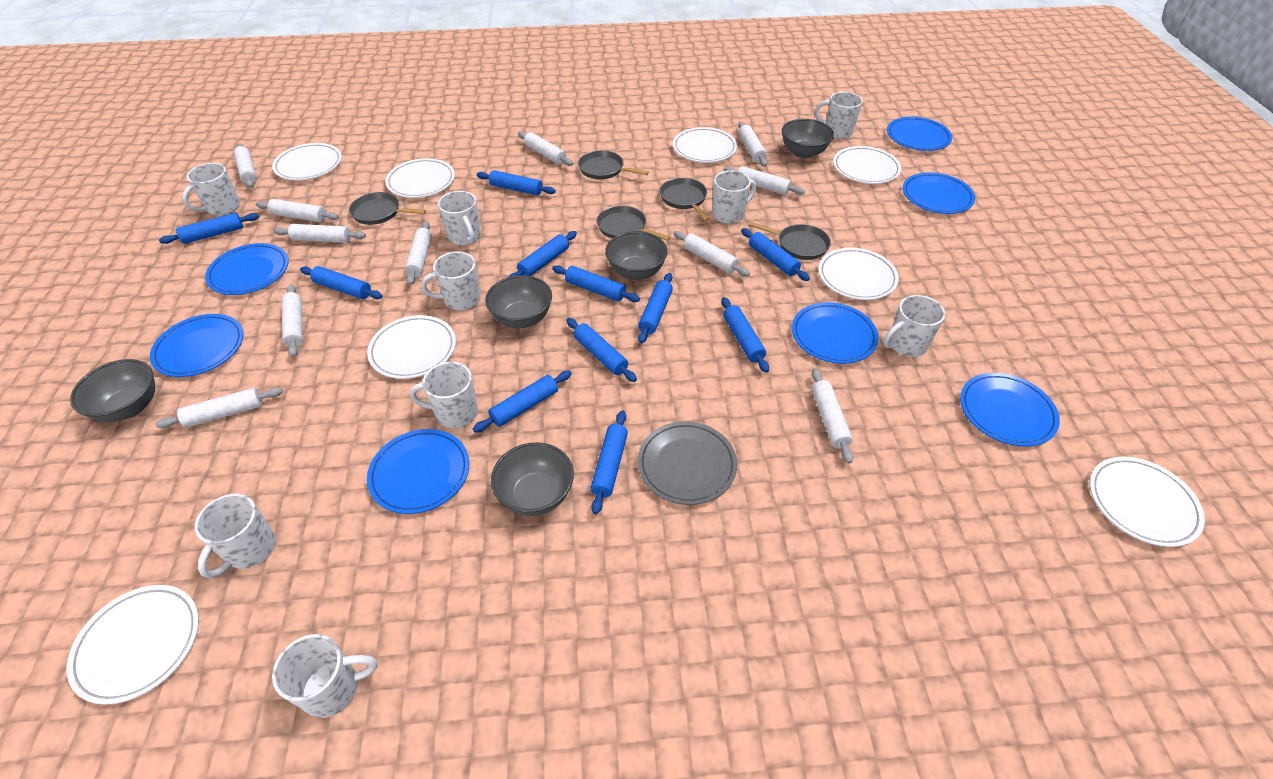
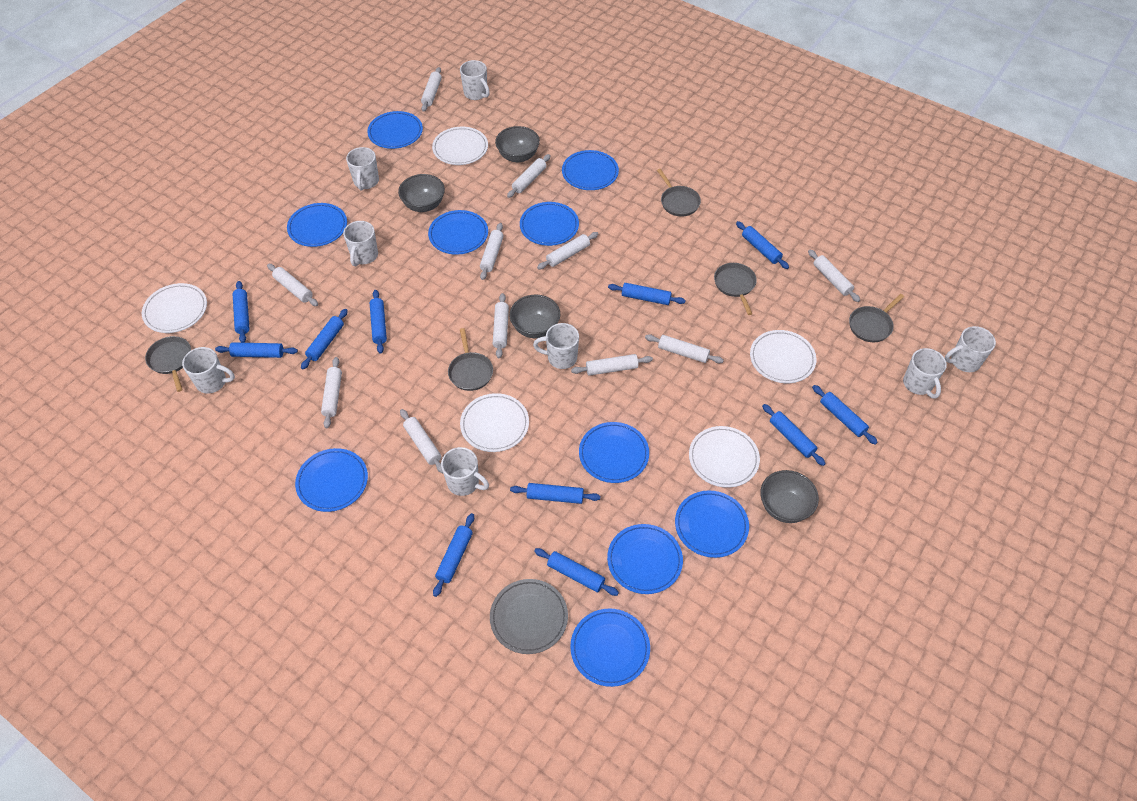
blue plate: [150,314,244,377] [205,243,289,295] [367,429,469,514] [792,302,879,364] [887,117,952,151] [903,172,975,214] [960,373,1060,447] = 7 -> [287,203,347,247] [295,448,368,512] [367,111,423,149] [428,210,488,255] [520,202,579,246] [562,150,619,190] [570,608,650,687] [579,422,649,483] [607,524,683,594] [675,491,749,558] = 10
grey bowl: [70,359,155,422] [485,275,552,328] [491,442,574,516] [605,231,668,280] [782,119,834,159] = 5 -> [398,174,445,212] [495,126,540,162] [509,294,560,338] [760,470,819,523] = 4
white mug: [182,163,240,215] [195,494,276,578] [272,634,378,718] [410,362,478,428] [421,251,481,310] [438,191,481,245] [712,171,756,224] [815,92,863,139] [883,295,945,357] = 9 -> [182,347,235,394] [343,221,378,266] [346,147,379,191] [441,447,489,496] [460,60,490,100] [533,323,579,369] [903,348,947,399] [945,326,996,372] = 8
white plate: [66,585,199,705] [272,143,342,180] [367,315,456,379] [385,158,455,198] [673,127,737,163] [818,248,899,300] [833,146,901,184] [1090,457,1205,547] = 8 -> [142,283,207,333] [432,127,488,165] [460,393,529,452] [689,426,760,488] [750,330,817,383] = 5

